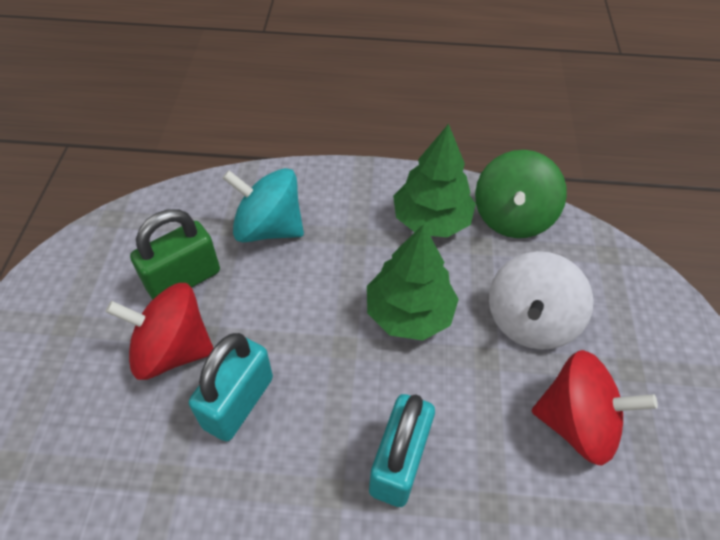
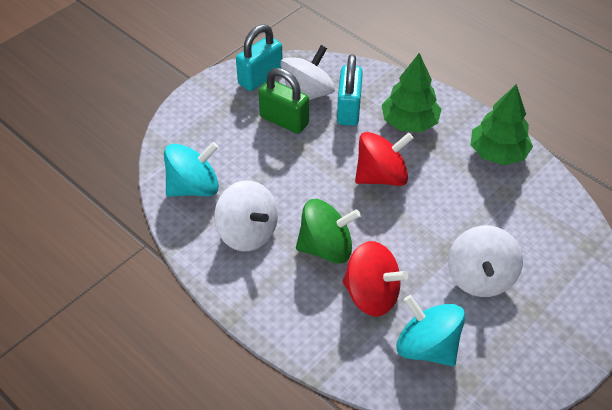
turquoise spinning top: [222,168,304,243] = 1 -> [164,142,219,197] [396,295,465,366] = 2
white spinning top: [489,251,594,350] = 1 -> [214,180,278,251] [281,45,335,100] [448,226,523,297] = 3

